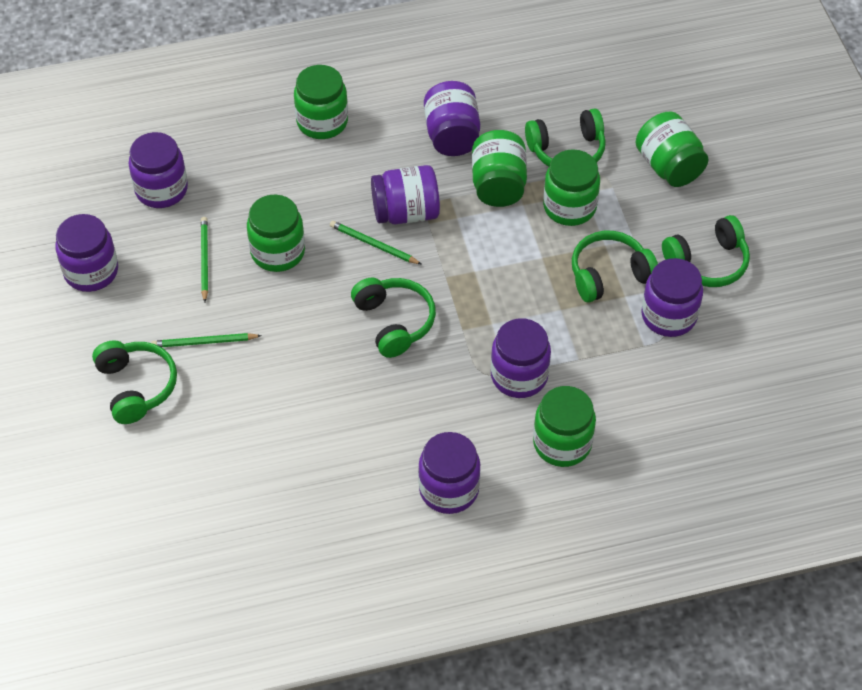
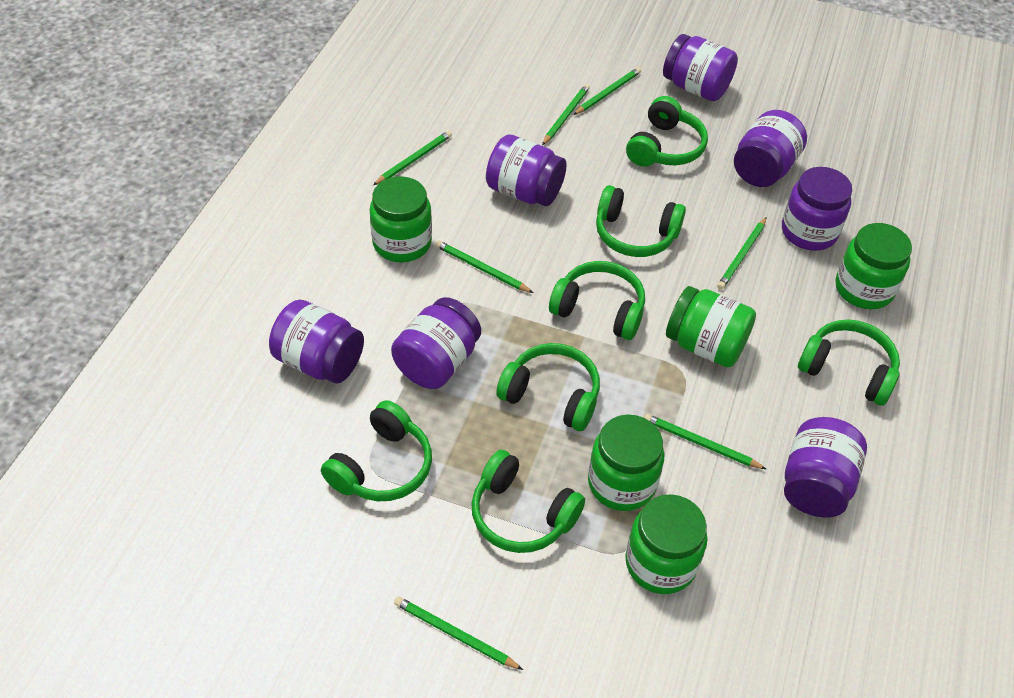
green headphones: [92,340,177,424] [351,277,436,358] [525,108,606,167] [572,231,658,302] [662,215,750,287] = 5 -> [321,400,432,501] [471,450,585,553] [496,343,600,431] [549,261,645,340] [596,185,686,257] [626,96,708,167] [798,319,900,406] = 7
green jar: [247,195,305,272] [294,65,348,139] [472,130,527,207] [533,386,596,467] [543,149,600,226] [636,112,709,187] = 6 -> [370,176,432,262] [588,415,665,511] [625,494,707,594] [666,286,756,367] [836,223,912,309] = 5
green pencil: [151,333,262,347] [201,217,208,302] [330,221,422,265] = 3 -> [373,131,452,185] [394,596,523,670] [435,240,533,293] [542,84,590,145] [573,67,641,115] [644,414,766,469] [717,217,766,290] = 7

